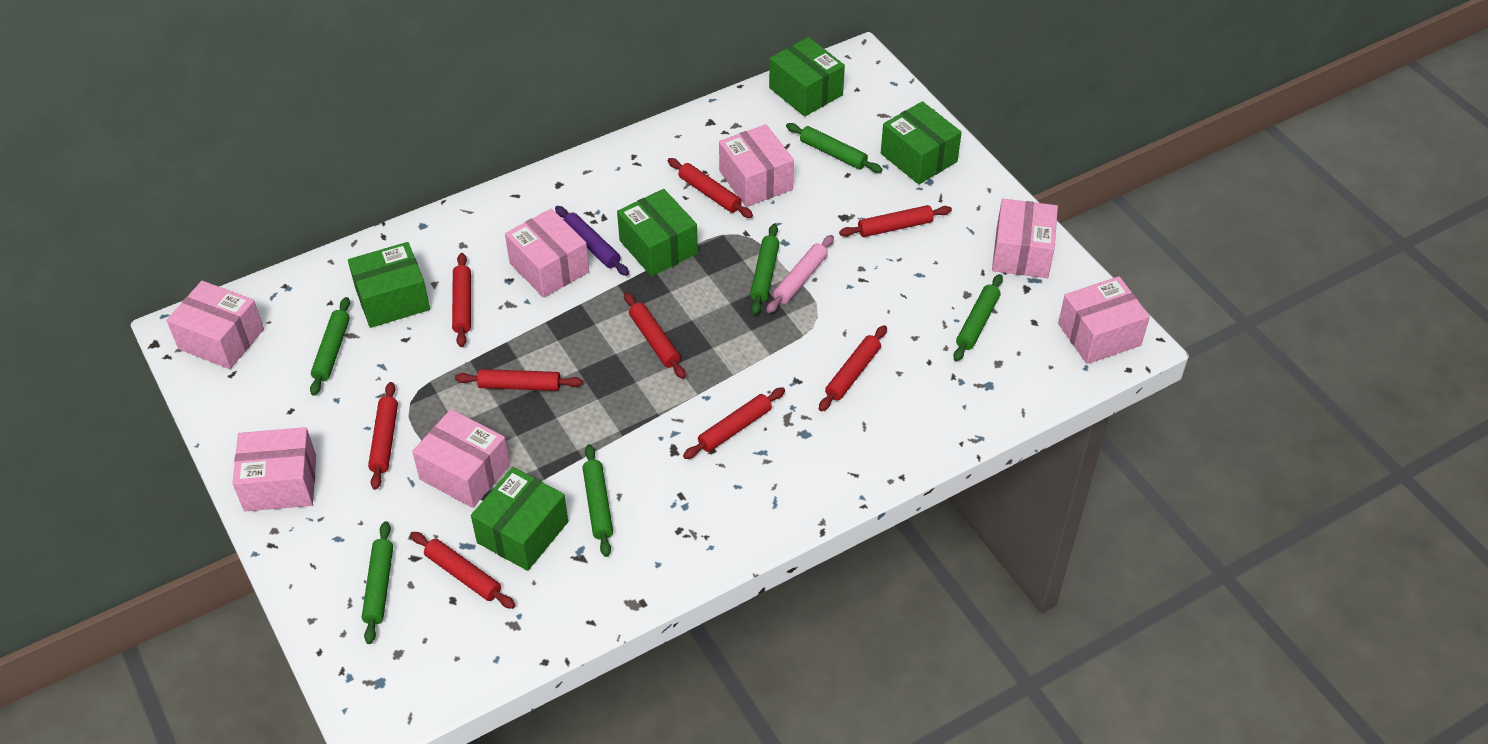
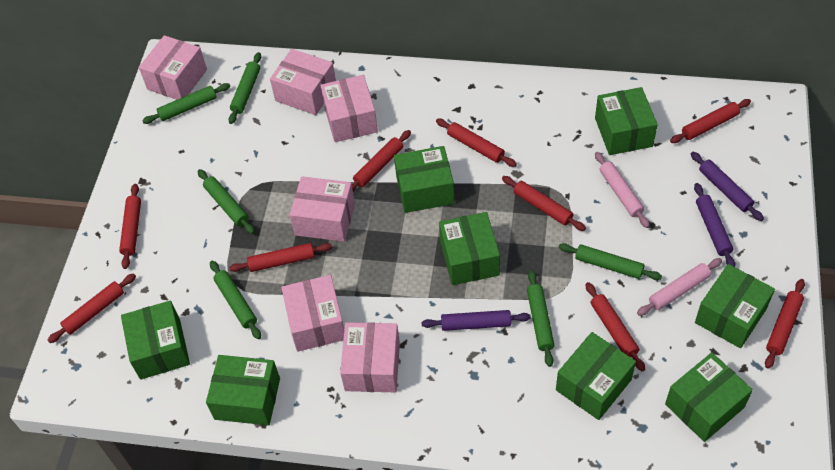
green box: [348,242,430,328] [471,467,568,571] [617,189,698,277] [769,37,845,117] [881,101,962,184] = 5 -> [121,301,190,380] [206,355,280,426] [394,146,455,213] [439,212,500,285] [556,332,636,420] [595,87,658,155] [665,352,753,442] [695,264,775,348] = 8
pink box: [166,281,264,369] [232,427,316,511] [412,409,510,508] [505,208,589,298] [719,124,794,207] [992,199,1058,278] [1058,276,1150,364] = 7 -> [139,35,207,100] [270,49,336,115] [281,275,344,352] [290,176,355,242] [320,75,378,142] [340,322,400,392] = 6
pink rolling pin: [766,235,834,313] = 1 -> [595,152,650,228] [637,258,722,316] = 2
purple rolling pin: [555,206,629,276] = 1 -> [422,310,531,331] [691,152,764,221] [694,183,735,267] = 3

